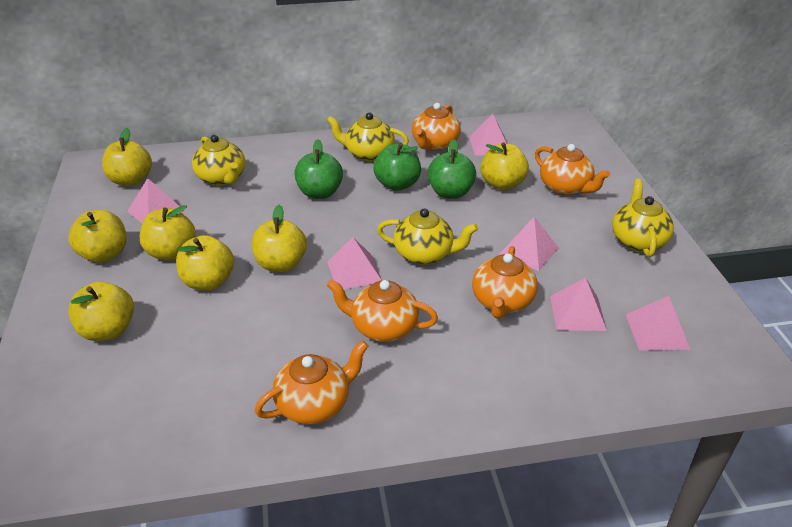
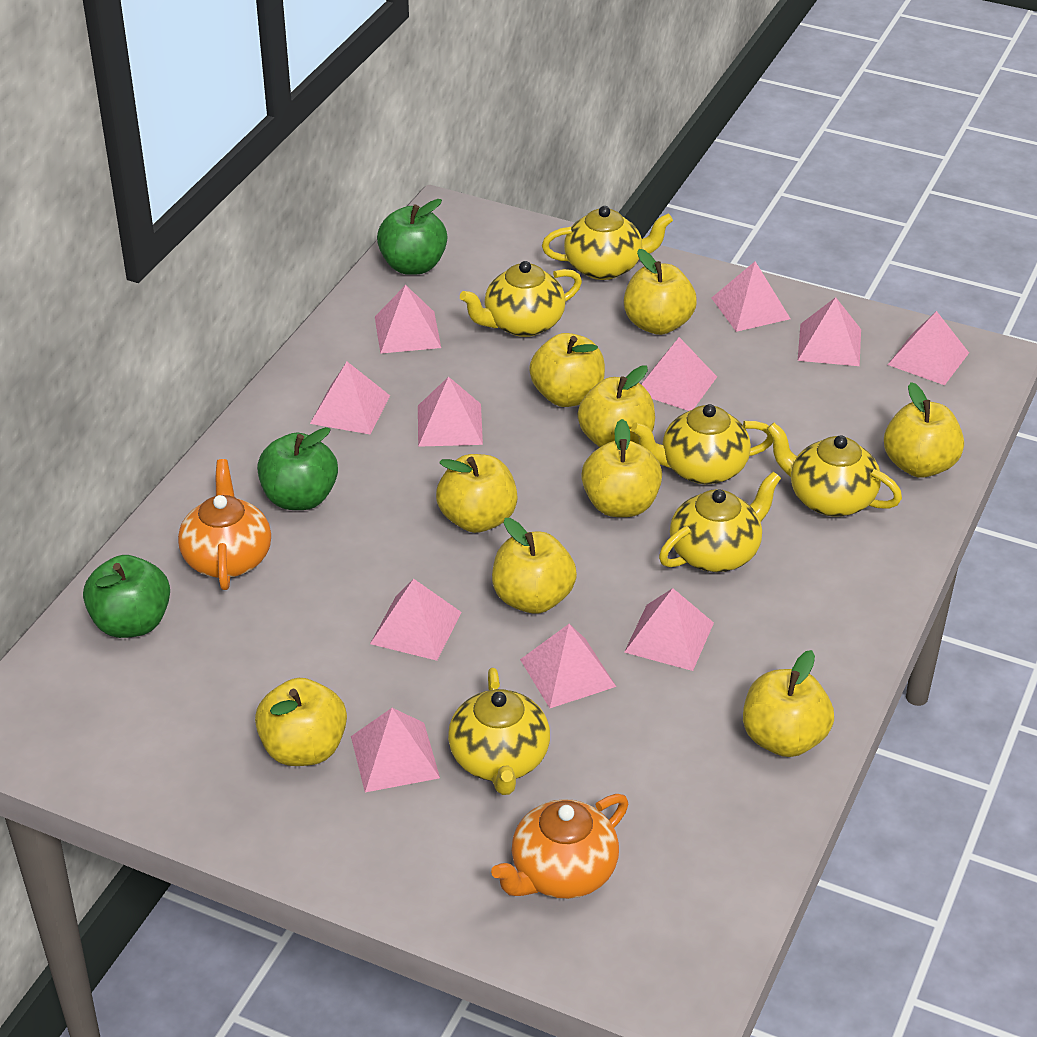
orange teapot: [254,341,368,424] [327,279,438,342] [412,103,461,151] [472,246,538,319] [535,144,610,195] = 5 -> [178,459,271,590] [491,794,628,899] = 2
pink pyramid: [127,178,185,223] [327,237,382,289] [469,114,507,156] [499,217,559,271] [550,277,607,331] [626,296,691,350] = 6 -> [310,362,390,435] [351,708,440,792] [370,579,461,661] [375,285,441,354] [418,377,483,447] [520,624,616,708] [624,588,714,671] [641,337,717,411] [712,261,791,332] [798,297,861,366] [888,311,969,385] = 11
yellow apple: [68,210,127,263] [68,282,134,341] [102,128,152,186] [140,205,196,260] [176,235,234,290] [252,205,307,272] [480,142,529,190] = 7 -> [255,678,347,766] [436,454,518,533] [492,518,577,614] [529,333,605,407] [578,365,655,447] [581,419,662,517] [624,249,697,335] [743,650,834,757] [884,382,964,478] = 9
yellow teapot: [192,135,246,186] [327,113,409,161] [377,208,478,265] [612,179,674,257] = 4 -> [448,668,550,795] [460,261,582,337] [542,206,673,280] [631,404,773,484] [659,472,781,572] [767,423,902,517] = 6

